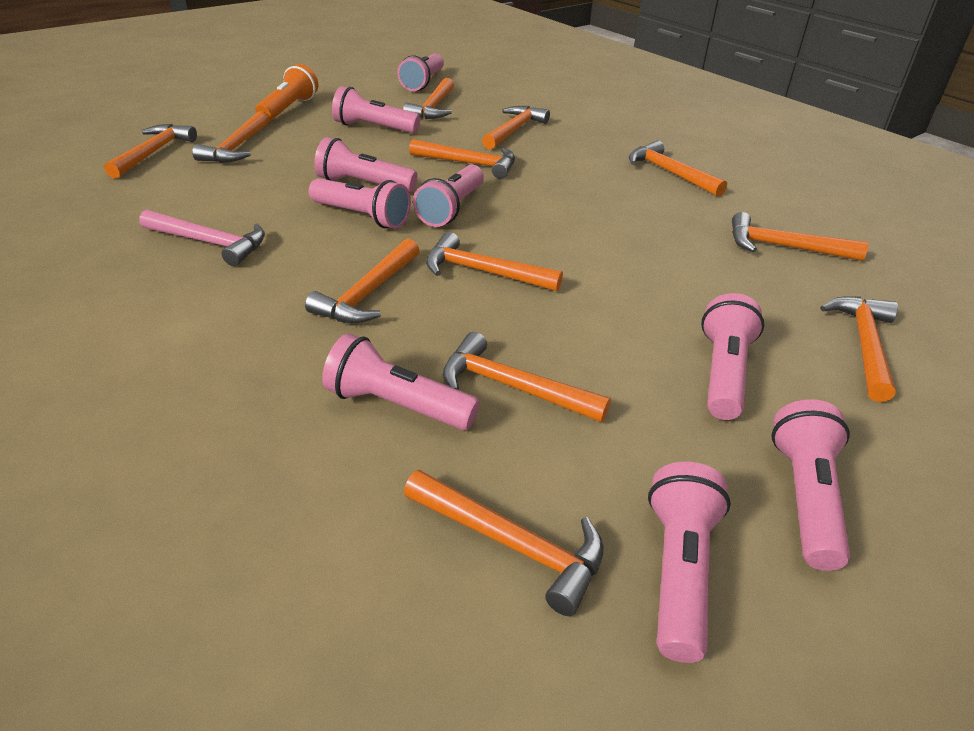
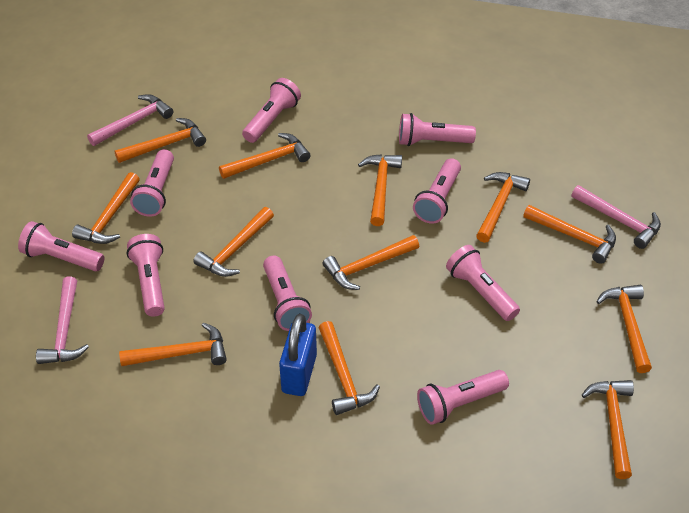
blue padlock: none = 0 -> [279,314,317,396] = 1
orange flashlight: [255,64,318,122] = 1 -> none = 0
pink hammer: [139,210,265,266] = 1 -> [36,276,89,364] [87,94,173,146] [571,185,661,249] = 3

